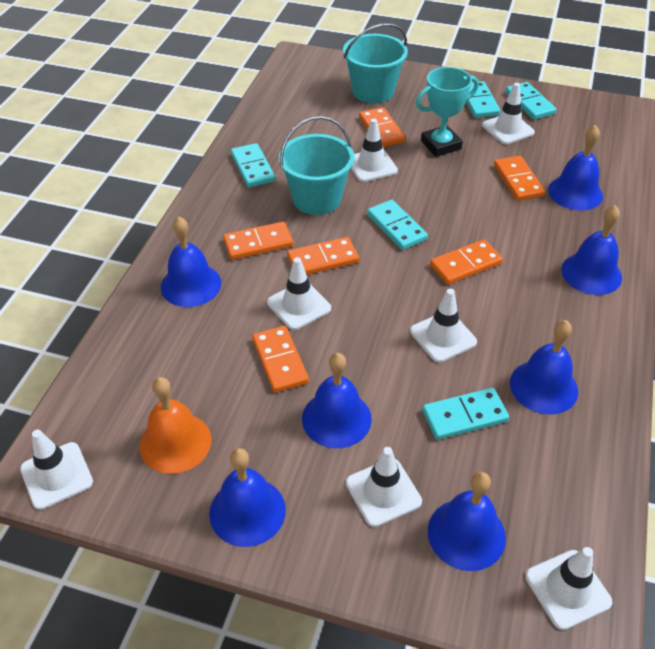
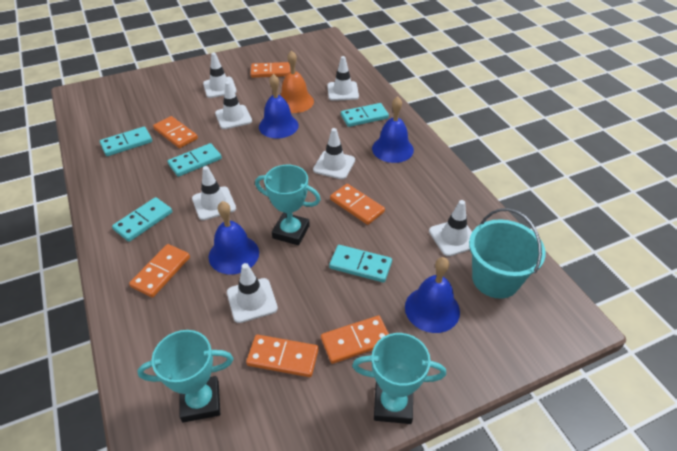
blue bell: [161,217,221,307] [209,448,286,547] [302,353,372,448] [428,472,506,571] [510,320,578,415] [548,125,603,211] [561,205,622,295] = 7 -> [209,201,259,274] [259,74,299,138] [372,97,414,163] [405,257,460,333] = 4
turquoise bucket: [279,116,354,215] [343,23,408,103] = 2 -> [469,208,546,299] = 1
turquoise trophy: [416,67,478,157] = 1 -> [137,330,233,422] [255,165,321,245] [352,333,446,424] = 3

